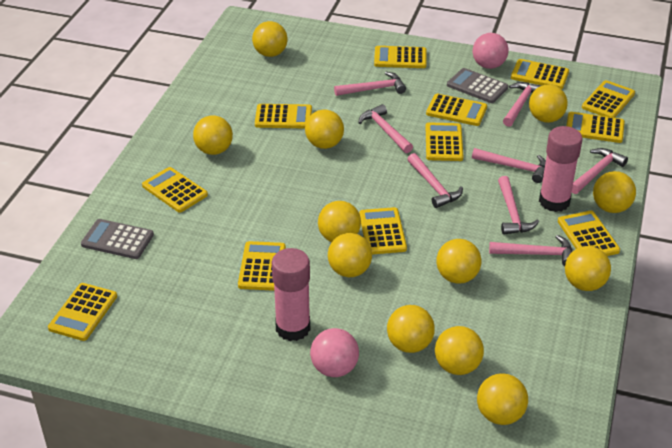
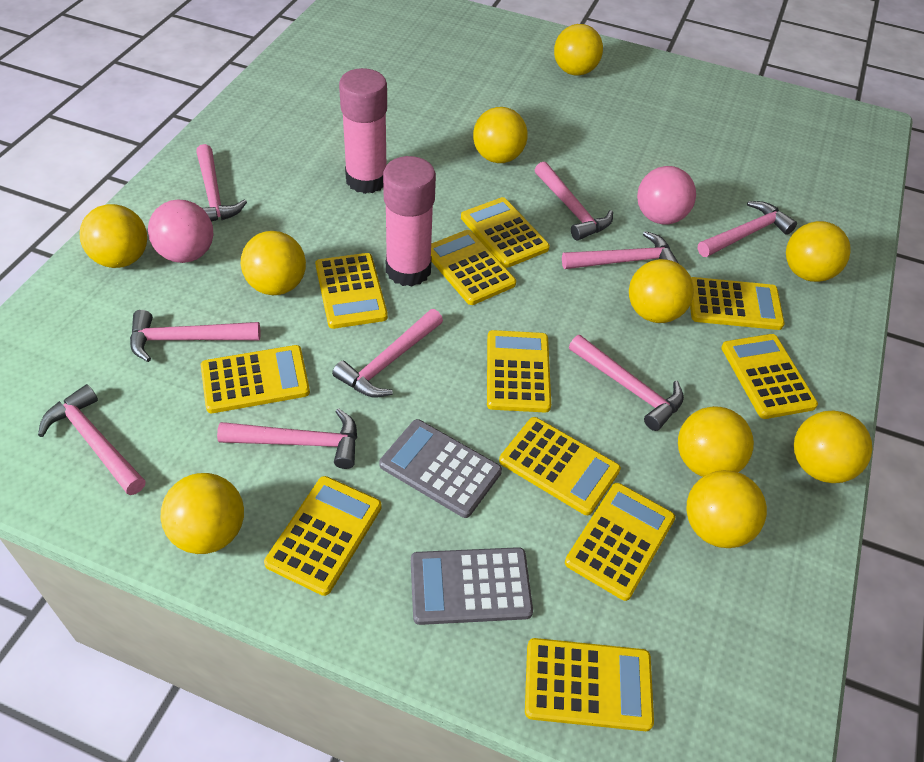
pink hammer: [334,72,406,96] [358,104,413,153] [407,153,463,208] [472,148,546,183] [489,235,572,266] [498,176,539,235] [503,82,541,127] [572,148,628,194] = 8 -> [38,384,146,495] [130,310,261,362] [196,144,247,222] [217,408,357,469] [332,309,443,397] [535,162,613,241] [562,231,679,269] [569,335,684,431] [698,201,797,257] = 9
yellow ball: [193,115,233,155] [252,21,287,57] [305,110,344,149] [318,201,361,242] [328,233,372,277] [387,305,435,353] [435,326,484,375] [436,239,481,284] [477,373,528,425] [529,84,568,123] [565,246,611,291] [593,171,636,213] = 12 -> [79,204,147,268] [160,473,244,554] [241,231,306,295] [473,107,528,163] [554,24,603,76] [629,259,694,323] [678,406,754,477] [687,470,767,548] [786,221,851,282] [794,411,872,483] = 10
yellow calculator: [48,283,117,341] [142,167,208,213] [238,241,286,291] [255,104,312,128] [359,207,407,254] [374,46,426,68] [426,94,487,126] [426,122,463,161] [511,59,569,89] [558,210,620,256] [566,112,625,143] [582,80,635,118] = 12 -> [201,345,310,413] [264,476,382,596] [315,253,388,329] [431,230,516,305] [461,197,550,268] [487,330,551,412] [499,417,621,515] [525,638,654,731] [565,483,676,601] [690,277,785,330] [721,334,818,419] = 11

